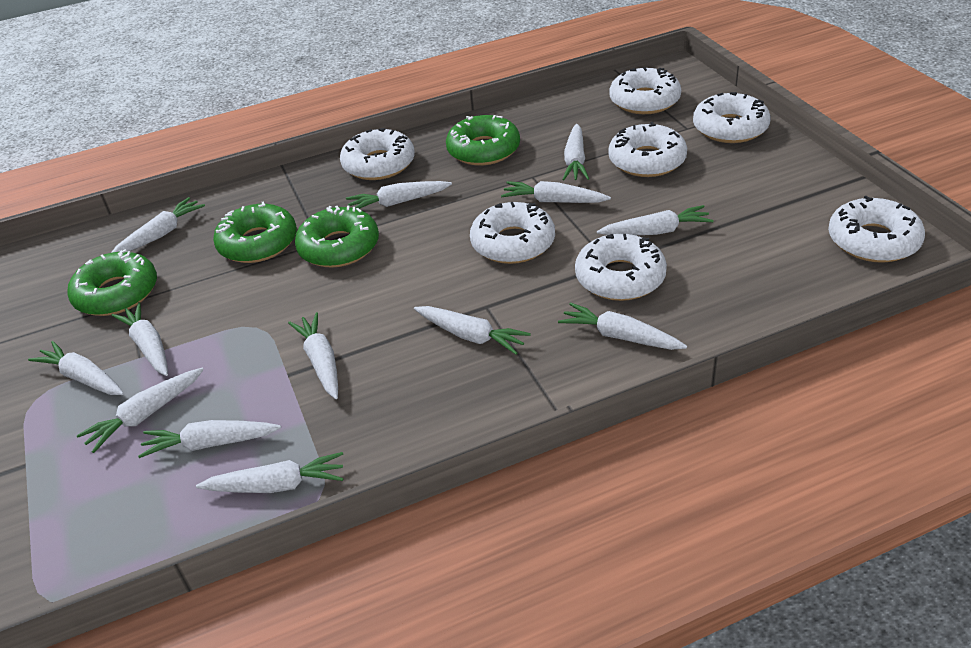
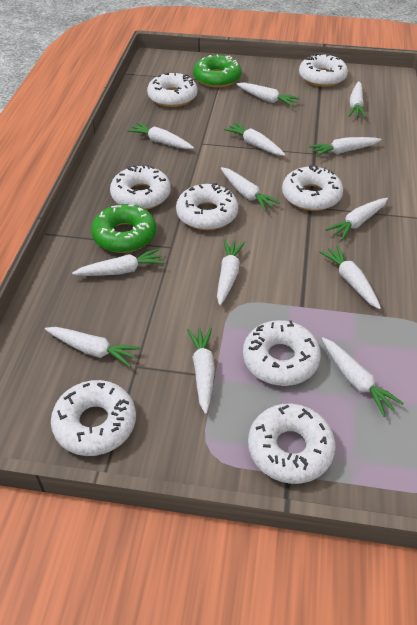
green donut: [67,249,157,316] [213,201,297,263] [295,205,379,268] [446,115,520,165] = 4 -> [91,204,156,253] [193,54,242,88] = 2
white donut: [340,128,415,180] [470,202,555,264] [575,234,667,301] [608,122,687,177] [609,67,681,114] [693,92,770,143] [828,196,925,263] = 7 -> [51,380,136,456] [110,165,171,210] [147,72,198,107] [176,183,238,230] [243,320,321,386] [248,404,336,484] [282,165,343,211] [299,53,348,87] = 8

